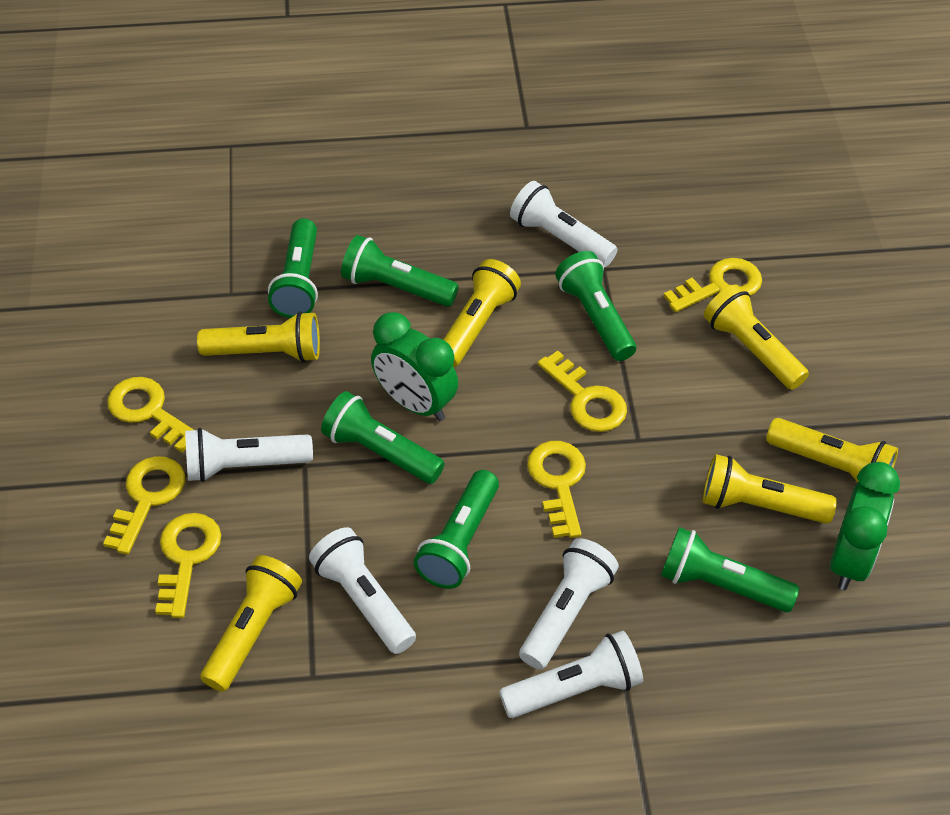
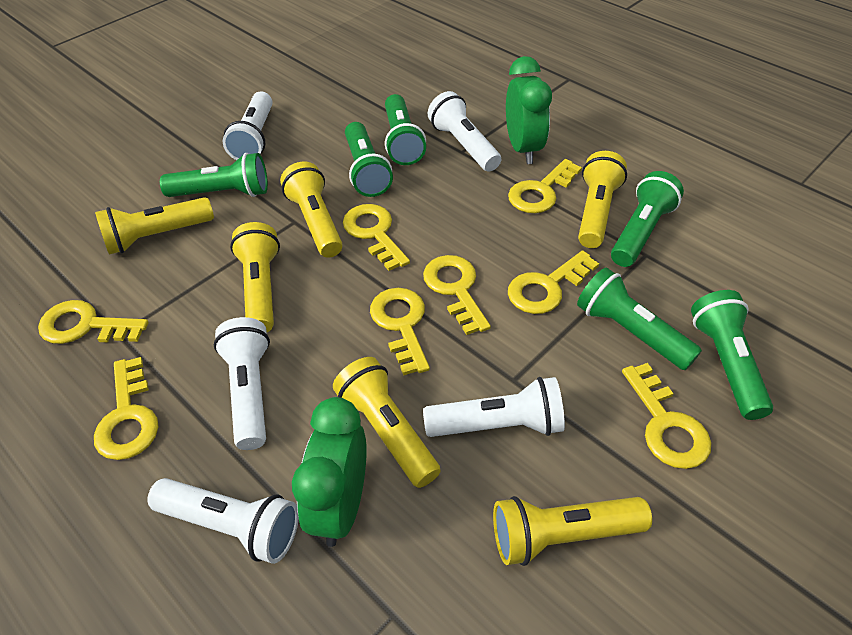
yellow key: [103,456,185,555] [107,377,194,453] [155,513,221,618] [527,441,586,538] [538,351,627,432] [664,258,762,312] = 6 -> [38,300,149,344] [94,357,159,460] [343,204,410,271] [370,288,430,376] [423,255,491,335] [508,159,582,213] [508,250,599,314] [622,363,711,469] = 8

